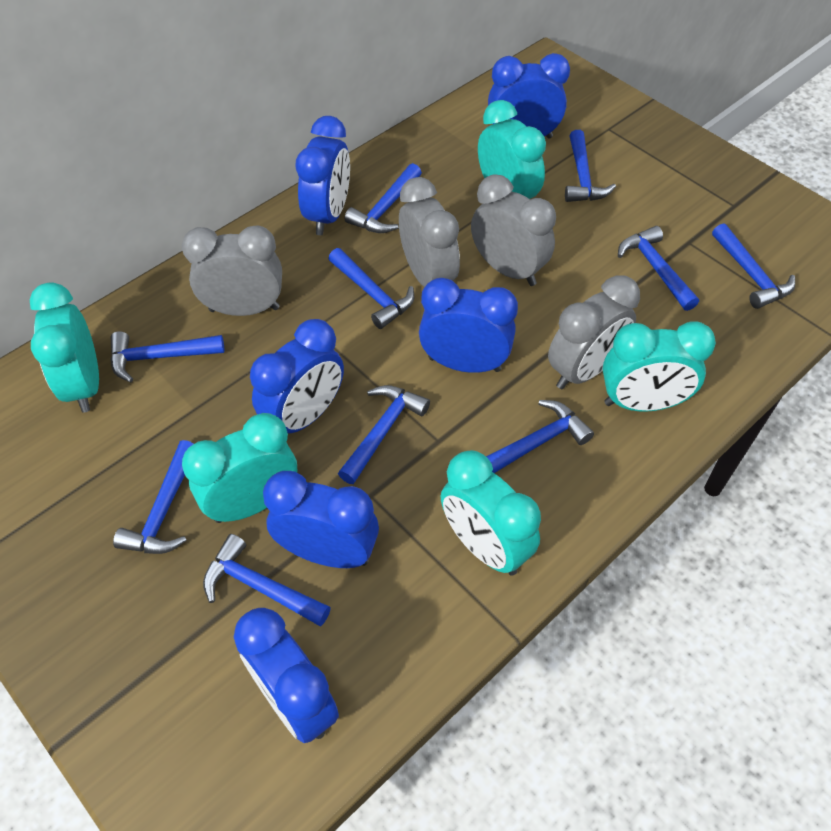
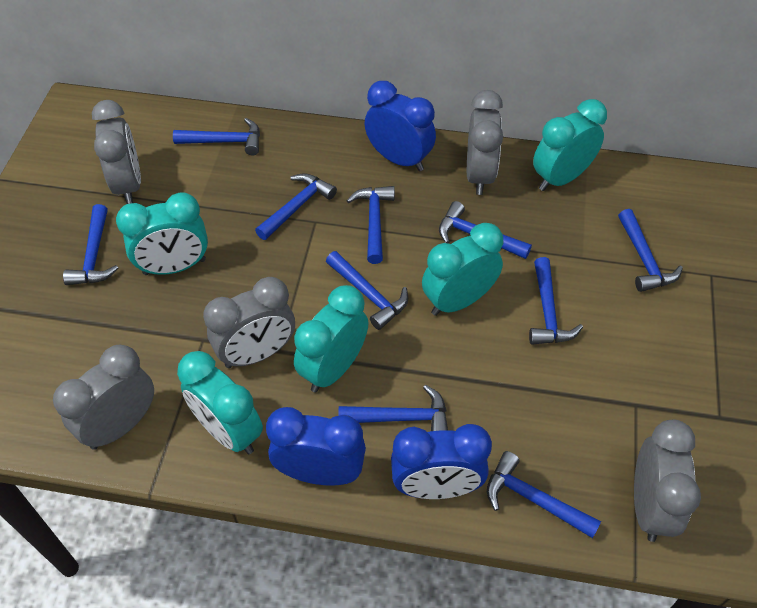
blue clock: [234,608,339,743] [250,319,344,433] [263,471,379,568] [296,116,350,235] [419,278,518,373] [488,53,570,139] = 6 -> [266,407,366,486] [364,81,436,171] [391,424,492,499] = 3
grey clock: [182,225,282,316] [399,177,460,287] [471,174,556,286] [548,275,640,389] = 4 -> [53,345,154,450] [92,100,141,204] [203,277,295,368] [467,90,503,195] [634,420,701,542] = 5

